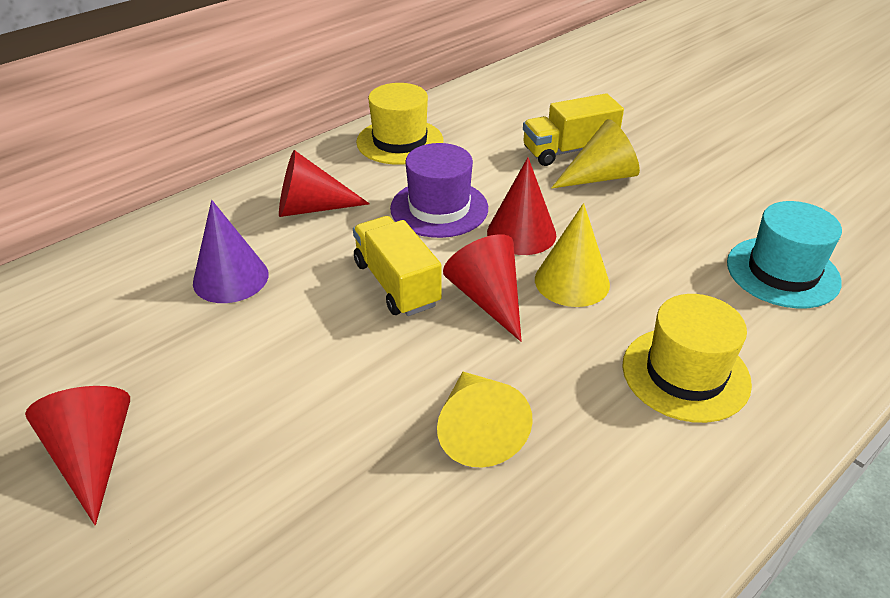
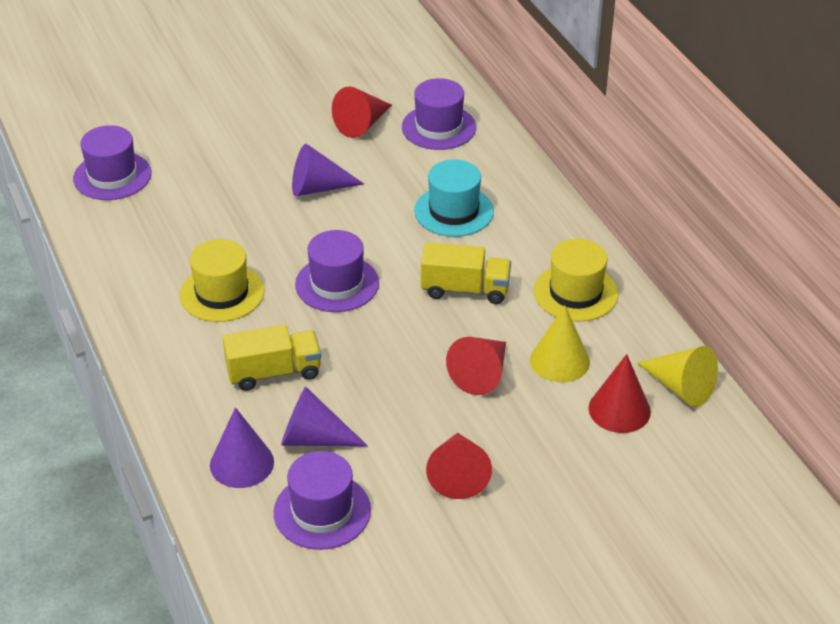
purple cone: [193,200,269,303] = 1 -> [210,407,274,488] [281,387,368,447] [292,144,364,196] = 3
purple hat: [390,143,488,238] = 1 -> [73,125,151,200] [274,451,371,550] [295,230,379,312] [402,78,476,150] = 4
yellow cone: [437,372,532,467] [535,203,610,307] [551,119,640,188] = 3 -> [530,305,590,382] [637,346,718,407] = 2

